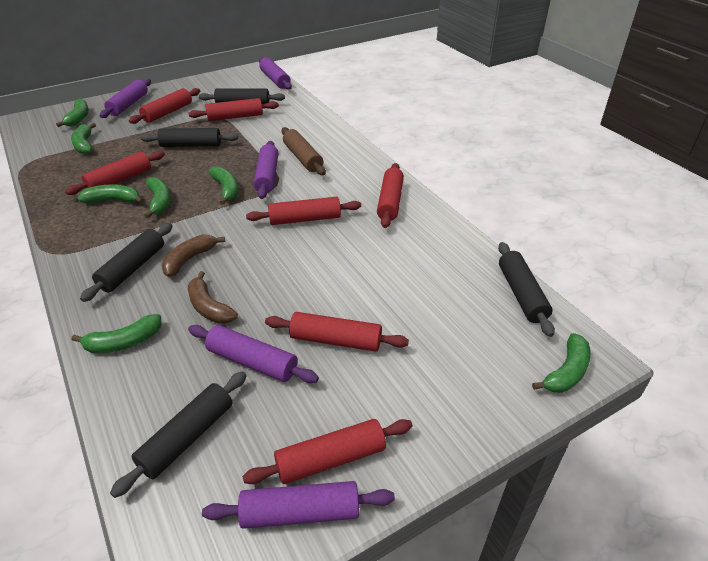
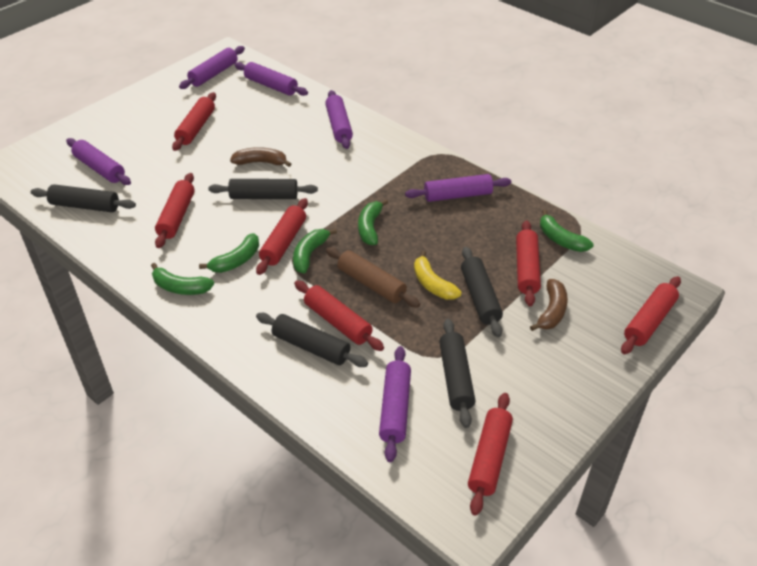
green banana: [56,99,89,127] [71,123,96,154] [71,314,162,353] [77,184,143,204] [144,177,171,218] [209,166,238,205] [532,333,591,393] = 7 -> [151,263,214,295] [199,233,259,273] [293,228,337,273] [358,199,388,245] [540,210,594,252] = 5
purple rolling pin: [100,79,151,118] [188,325,319,383] [202,481,395,529] [254,141,278,199] [259,57,292,90] = 5 -> [66,138,131,185] [179,46,245,89] [234,62,308,96] [325,90,353,149] [379,346,411,462] [405,174,511,202] = 6
yellow banana: none = 0 -> [414,251,462,300] = 1

